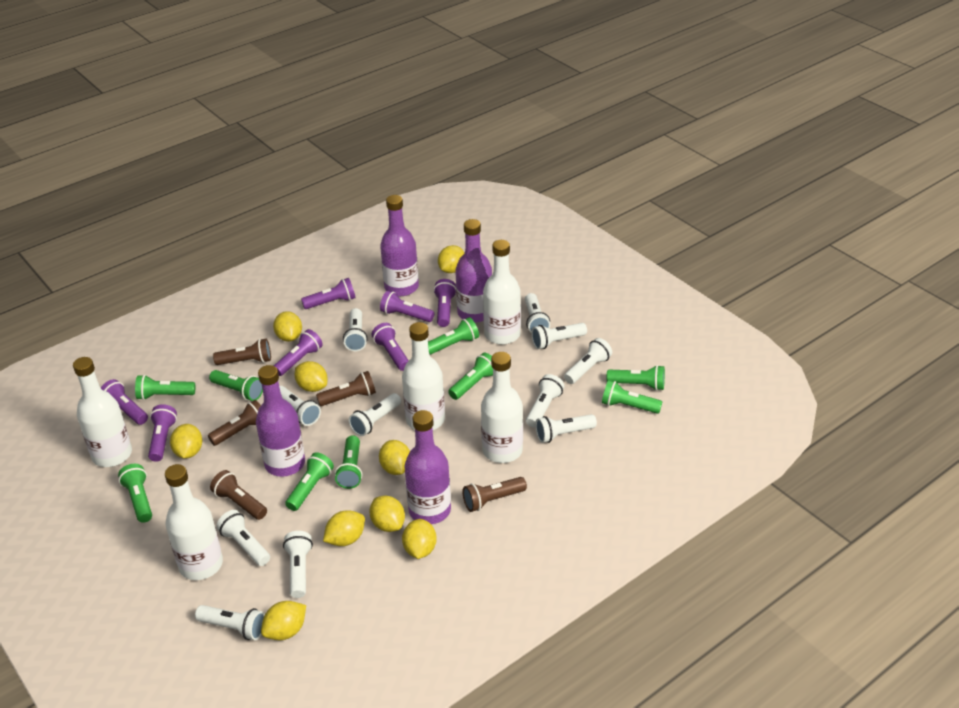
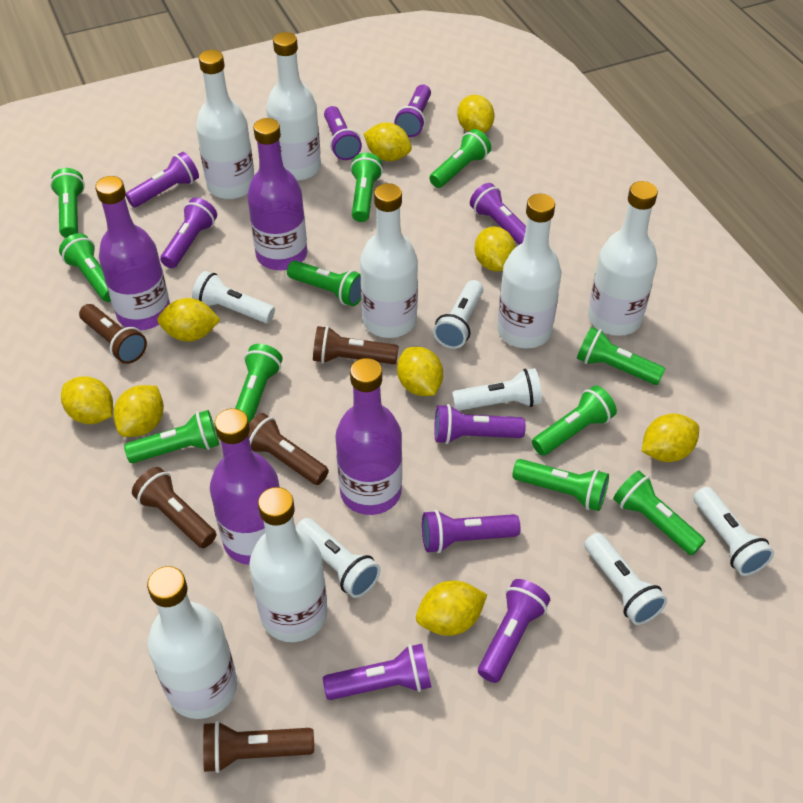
green flashlight: [118,464,152,523] [135,375,195,400] [209,370,263,401] [285,452,334,511] [335,435,363,489] [428,317,479,355] [448,353,493,400] [602,380,662,414] [607,365,665,391] = 9 -> [50,168,85,238] [59,233,111,302] [124,410,219,463] [235,344,283,423] [287,260,361,306] [350,153,383,222] [429,129,491,188] [512,459,609,511] [532,386,617,456] [577,327,665,385] [613,471,705,555] = 11
purple flashlight: [101,379,148,425] [148,404,177,462] [274,329,323,376] [301,278,355,309] [372,323,409,371] [380,291,434,322] [433,279,456,327] = 7 -> [125,152,199,208] [160,198,217,268] [323,644,431,700] [324,106,362,160] [394,85,431,137] [422,510,520,553] [434,404,526,444] [470,183,526,245] [478,579,550,683] = 9
white bottle: [73,357,132,467] [165,464,223,580] [402,322,445,430] [481,352,523,463] [483,240,521,345] = 5 -> [147,566,237,719] [196,50,254,199] [249,487,328,642] [266,32,321,181] [360,183,418,338] [497,194,561,348] [588,181,658,336] = 7
white flashlight: [195,605,265,640] [216,510,270,566] [279,386,321,426] [283,531,313,598] [343,308,368,351] [348,393,401,436] [525,293,550,332] [526,374,564,428] [531,323,587,349] [535,414,597,443] [564,338,612,384] = 11 -> [192,271,275,323] [296,518,381,598] [433,280,483,349] [452,368,542,411] [584,533,667,625] [693,487,774,576] = 6

